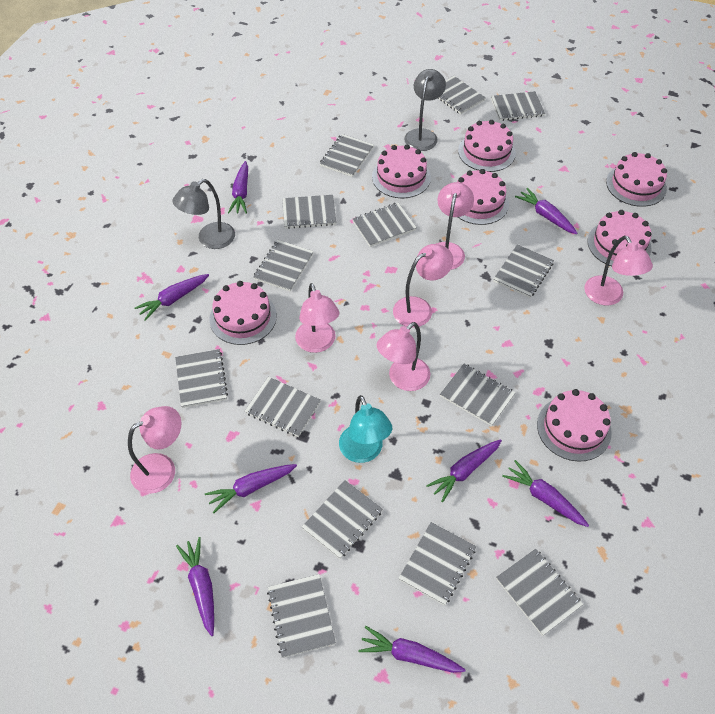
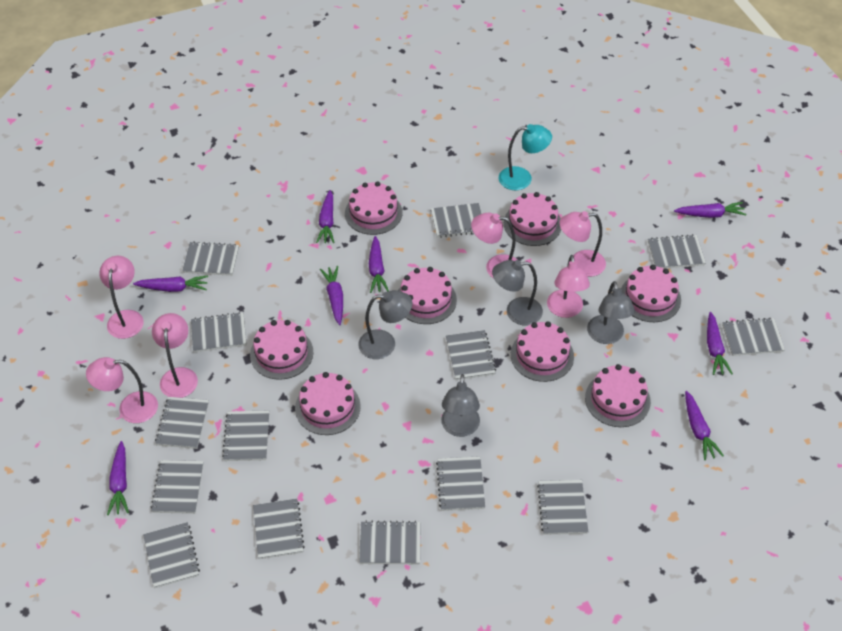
grey lamp: [172,179,235,249] [404,69,446,151] = 2 -> [358,290,412,359] [441,374,480,437] [492,260,543,325] [587,281,635,344] = 4
pink cake: [209,281,277,345] [372,145,431,198] [457,169,509,225] [458,120,516,172] [537,389,612,462] [588,210,651,266] [606,152,667,207] = 7 -> [250,320,313,380] [295,372,361,435] [345,182,402,235] [398,267,457,324] [504,192,561,246] [511,322,574,382] [585,364,651,427] [621,265,681,322] = 8

